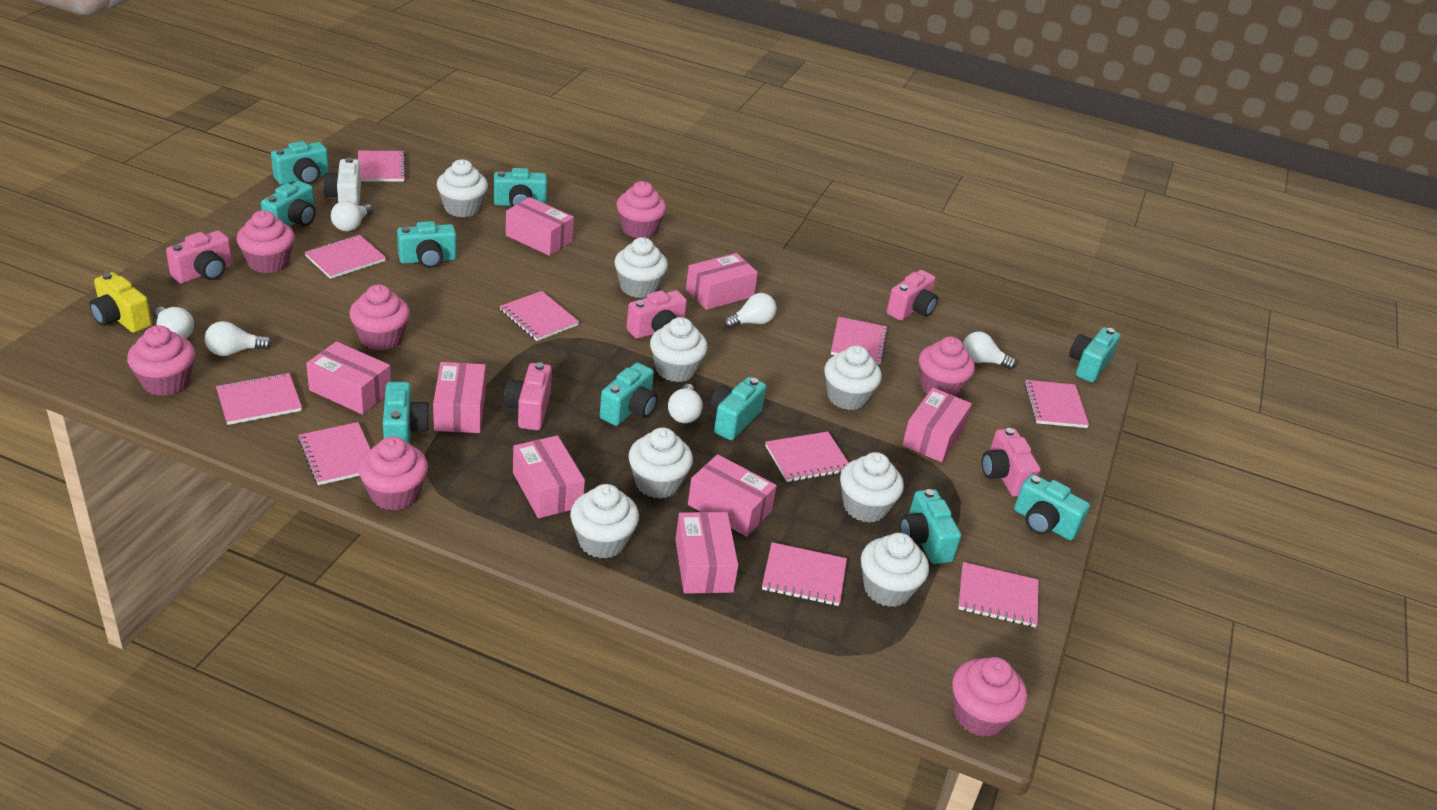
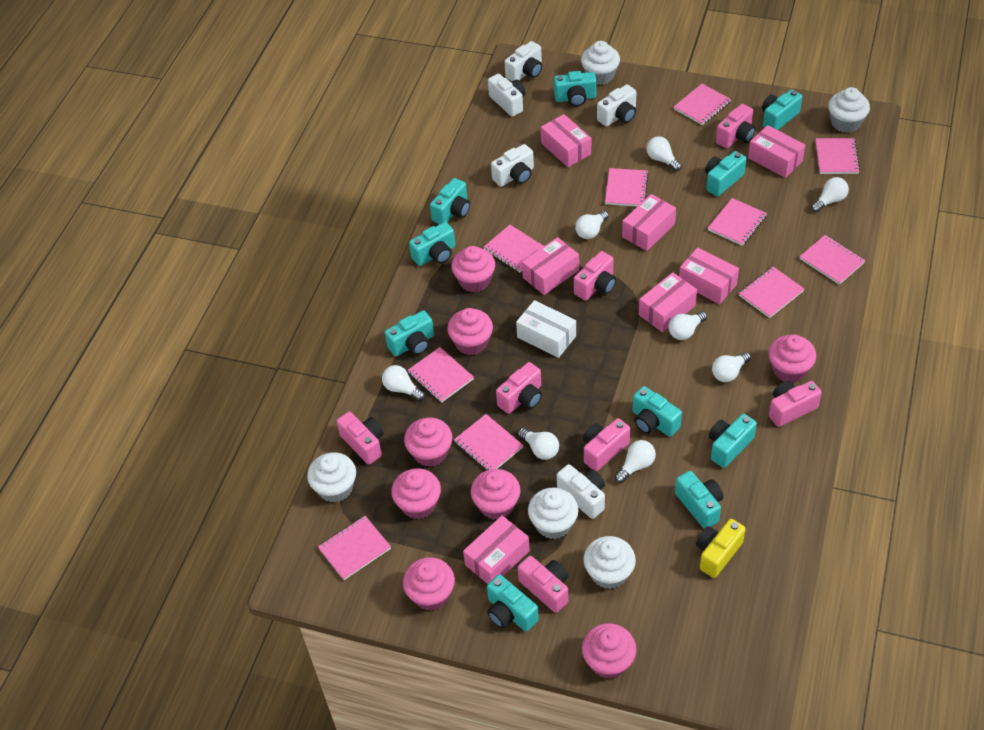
pink box: [306,341,391,415] [433,362,486,433] [506,197,574,256] [513,435,585,518] [675,512,738,594] [686,253,758,310] [688,454,777,537] [902,388,972,462] = 8 -> [463,515,530,584] [522,237,579,295] [541,114,591,167] [622,194,676,251] [639,272,697,333] [679,247,739,304] [748,125,805,178] = 7
pink camera: [166,230,233,284] [504,362,552,430] [627,290,687,339] [887,270,938,321] [982,428,1041,497] = 5 -> [337,411,383,465] [496,362,542,414] [518,556,568,613] [574,251,616,301] [583,418,630,471] [716,104,756,148] [769,381,822,427] = 7
pink cupcake: [127,325,195,396] [237,210,295,273] [349,284,410,351] [358,436,428,511] [616,181,667,238] [919,337,975,397] [952,657,1027,737] = 7 -> [391,468,441,519] [403,557,455,611] [404,417,452,467] [447,308,493,355] [451,246,495,292] [471,469,520,520] [582,623,636,679] [769,334,816,383] = 8
white box: none = 0 -> [516,300,576,358] = 1
white camera: [323,158,361,206] = 1 -> [488,74,526,117] [491,144,534,187] [504,41,542,81] [557,464,605,519] [597,84,637,127] = 5
white cupcake: [437,159,488,218] [570,484,639,559] [614,237,668,298] [628,427,693,499] [650,317,708,382] [824,345,882,410] [840,452,904,523] [861,533,929,607] = 8 -> [307,452,356,503] [528,487,579,539] [581,41,620,85] [584,536,636,589] [828,87,870,133] = 5
white light bulb: [154,307,194,339] [205,321,272,356] [331,201,373,231] [668,384,703,423] [724,293,777,329] [963,331,1017,370] = 6 -> [382,365,425,401] [518,428,559,460] [575,211,609,239] [615,440,656,483] [646,136,682,171] [668,311,707,340] [712,352,751,382] [811,177,849,212] = 8

